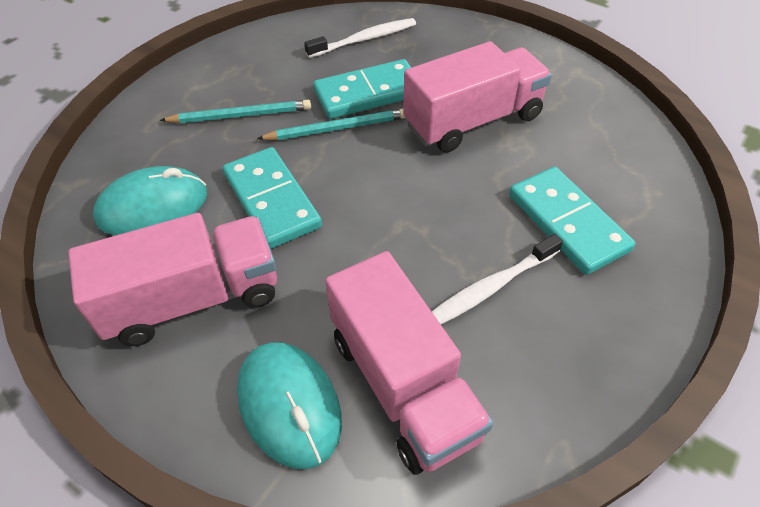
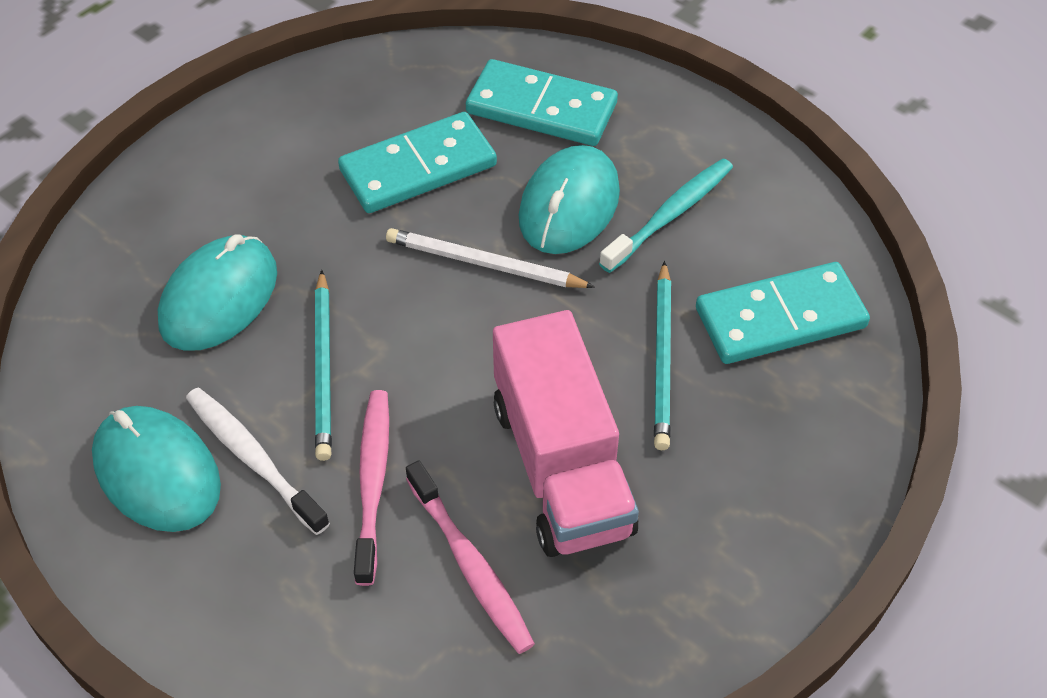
pink toothbrush: none = 0 -> [354,390,389,586] [406,461,535,654] = 2
pink truck: [68,213,277,346] [325,251,493,475] [403,41,552,152] = 3 -> [493,310,639,557] = 1
turquoise mouse: [93,166,207,236] [237,342,342,469] = 2 -> [92,406,221,532] [158,234,277,351] [519,145,620,254] = 3
turquoise toothbrush: none = 0 -> [599,158,733,273] = 1
white pencil: none = 0 -> [386,228,595,288] = 1
white toothbrush: [304,18,416,58] [432,234,563,324] = 2 -> [186,388,330,535] = 1

